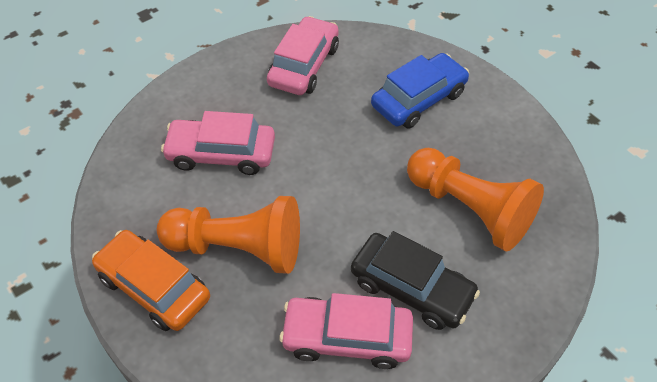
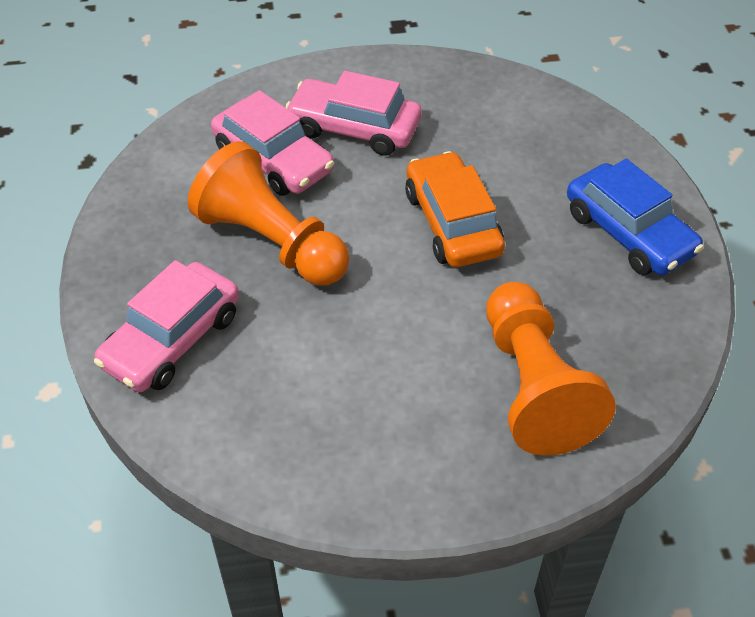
black car: [351,231,480,330] = 1 -> none = 0

